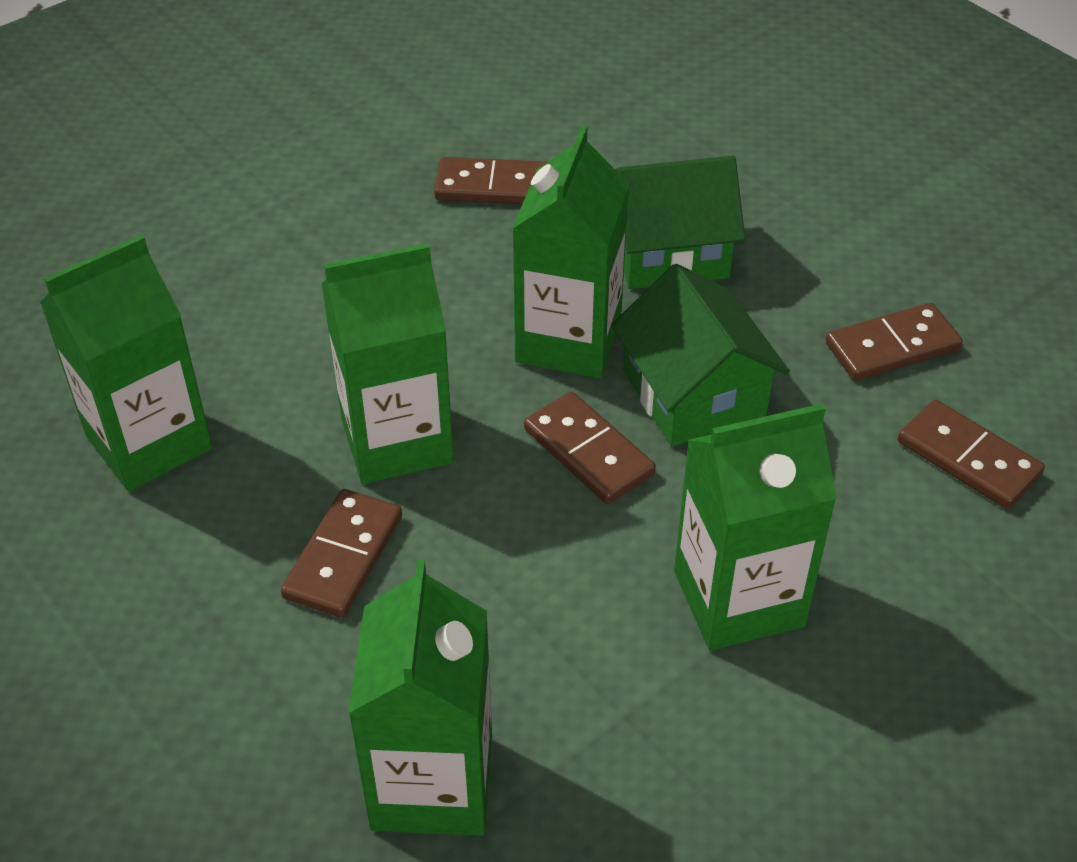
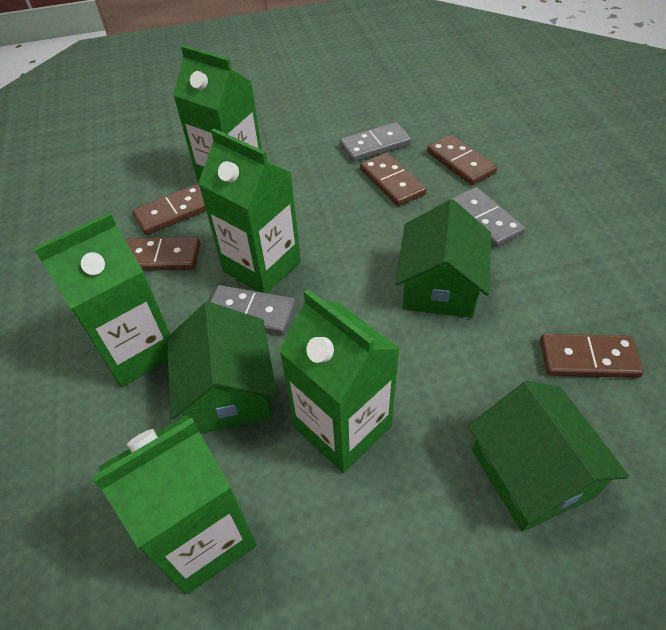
green house: [611,264,790,446] [615,156,745,289] = 2 -> [167,302,277,434] [395,199,491,318] [468,381,629,532] = 3
grey domino: none = 0 -> [210,285,295,335] [340,122,411,162] [449,187,525,247] = 3

